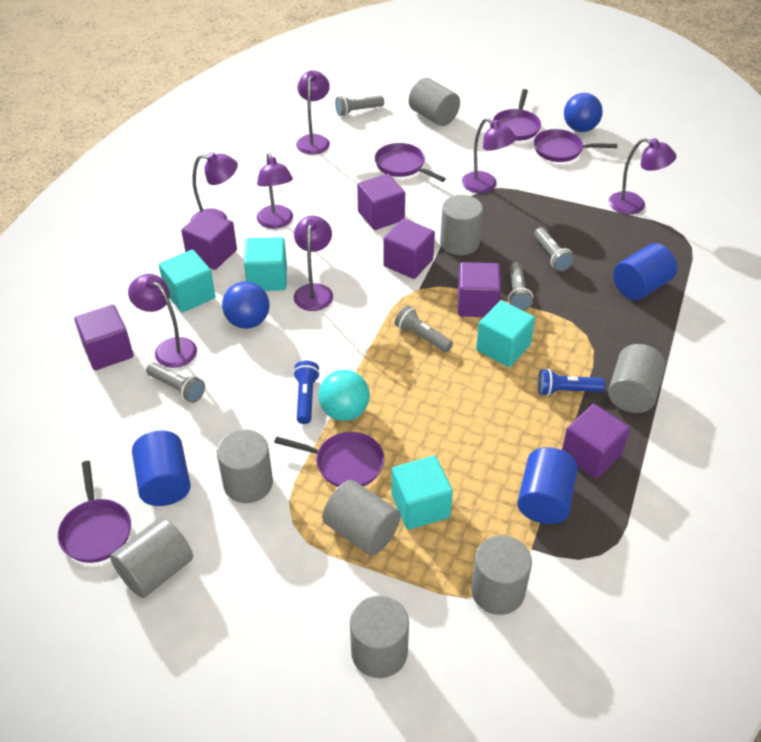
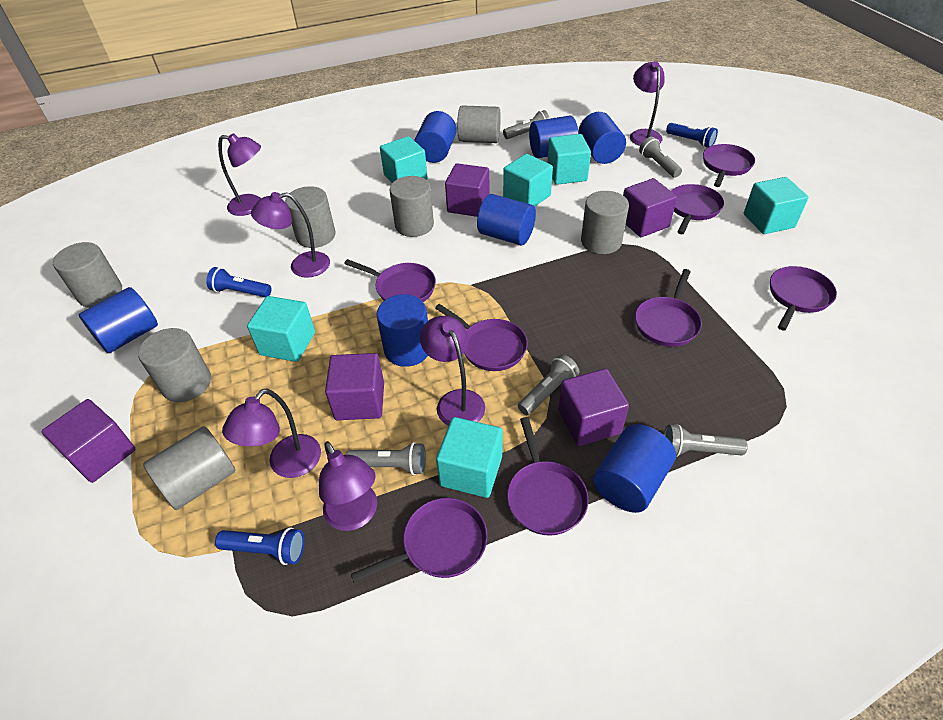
blue ball: [222,282,269,329] [564,93,603,132] = 2 -> none = 0
blue cylinder: [132,431,191,506] [517,447,578,524] [613,243,677,300] = 3 -> [79,287,158,353] [377,294,428,367] [414,111,457,163] [477,194,536,245] [529,115,579,158] [578,112,626,164] [593,424,676,513] = 7
blue flashlight: [293,361,320,424] [538,369,605,396] = 2 -> [206,267,272,297] [215,527,304,565] [666,123,718,148] = 3
grey cylinder: [110,517,193,598] [217,429,273,503] [322,480,401,555] [350,595,409,678] [409,78,460,126] [440,195,483,255] [471,535,532,615] [608,344,665,413] = 8 -> [53,242,122,308] [138,328,211,402] [143,426,235,510] [285,186,335,248] [389,176,434,237] [457,105,501,143] [581,191,629,254] = 7
purple cube: [75,305,133,370] [181,210,237,270] [357,174,405,230] [383,219,435,279] [458,262,501,317] [562,404,630,479] = 6 -> [42,399,135,483] [325,353,384,420] [445,163,490,217] [558,368,629,446] [623,178,677,237] = 5
purple lamp: [128,274,197,368] [191,152,238,221] [257,153,293,229] [294,216,333,311] [296,70,330,155] [462,118,517,193] [609,138,677,214] = 7 -> [218,133,261,216] [222,389,321,478] [251,192,330,278] [319,441,377,531] [420,316,485,426] [630,61,665,146] = 6
purple pan: [58,461,131,563] [274,432,384,487] [375,143,446,182] [493,89,541,141] [533,129,617,162] = 5 -> [344,259,436,302] [351,498,487,583] [435,304,528,371] [507,417,588,536] [635,269,702,347] [671,184,724,234] [703,144,755,187] [770,266,837,331] = 8
turquoise ball: [318,370,370,421] = 1 -> none = 0
turquoise cube: [159,250,215,312] [244,237,287,291] [391,456,453,530] [476,300,535,367] = 4 -> [247,296,315,362] [380,136,428,183] [436,417,503,498] [503,154,553,207] [548,134,591,185] [744,177,808,234] = 6

